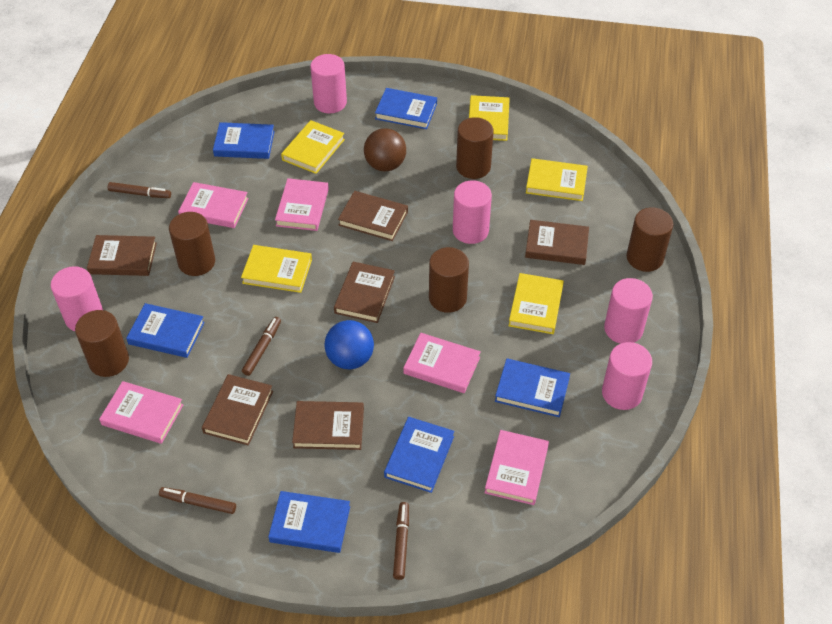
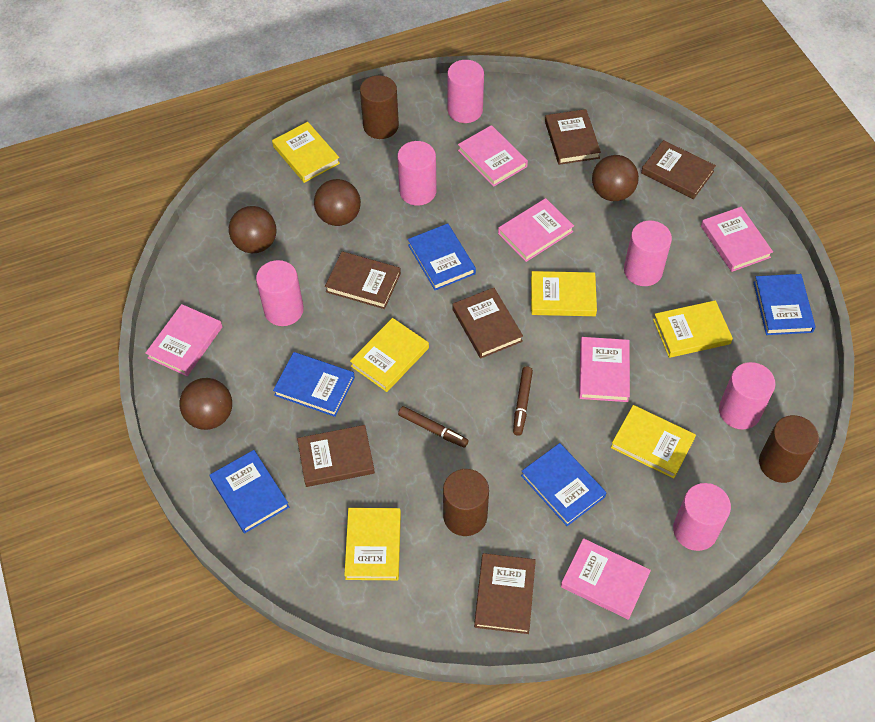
blue ball: [325,320,374,369] = 1 -> none = 0
blue book: [126,303,205,358] [213,122,275,159] [268,491,350,553] [375,88,437,129] [384,417,454,493] [495,358,570,417] = 6 -> [210,450,289,533] [273,352,355,417] [408,223,476,290] [521,443,606,526] [753,274,816,335] = 5
brown ball: [364,128,406,172] = 1 -> [179,378,232,430] [229,206,276,253] [314,179,361,226] [592,155,639,201] = 4
brown cylinder: [75,310,129,377] [169,212,215,276] [429,247,469,313] [456,117,494,179] [626,208,673,272] = 5 -> [360,75,399,139] [443,469,489,536] [759,415,819,483] = 3
brown marker: [108,182,171,198] [159,487,236,514] [242,317,281,376] [393,502,409,580] = 4 -> [398,406,469,448] [513,366,533,436] = 2
pink book: [99,381,183,444] [178,182,249,228] [275,178,329,231] [404,333,481,393] [485,430,549,505] = 5 -> [145,304,222,376] [458,125,528,187] [498,198,574,262] [561,538,651,620] [579,337,630,402] [701,207,773,272] = 6
pink cylinder: [51,266,103,331] [310,54,347,113] [453,180,492,244] [602,342,652,410] [604,278,653,344] = 5 -> [256,260,304,326] [397,141,437,206] [447,60,484,123] [624,220,672,286] [673,483,731,551] [719,362,775,429] = 6
yellow book: [241,245,312,293] [281,120,345,174] [469,95,510,141] [508,273,564,334] [526,158,588,201] = 5 -> [272,122,340,183] [344,508,401,580] [350,318,429,392] [531,271,597,316] [611,405,696,479] [653,300,733,358] = 6

